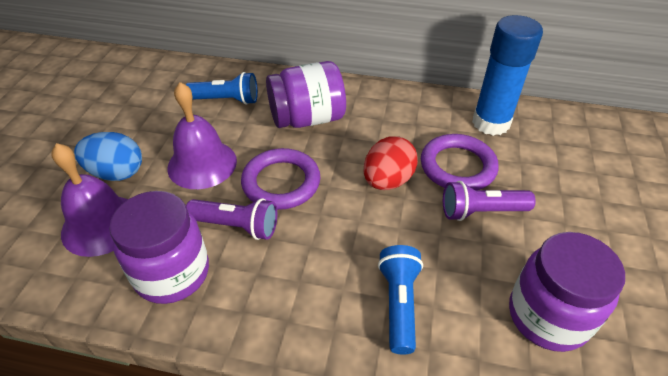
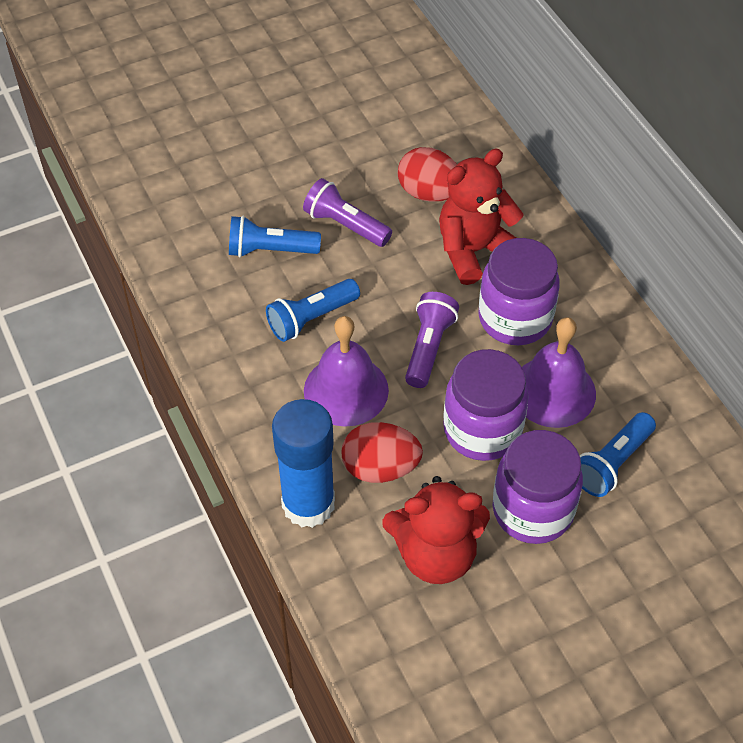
blue egg: [74,132,142,181] = 1 -> none = 0
blue flashlight: [185,72,258,105] [378,245,423,354] = 2 -> [229,216,321,257] [266,279,360,342] [580,412,656,497] = 3
purple ring: [241,148,320,210] [421,134,499,190] = 2 -> none = 0
red egg: [364,136,418,190] = 1 -> [342,422,423,483] [398,147,457,202] = 2
red teddy bear: none = 0 -> [382,476,490,584] [439,149,524,285] = 2

